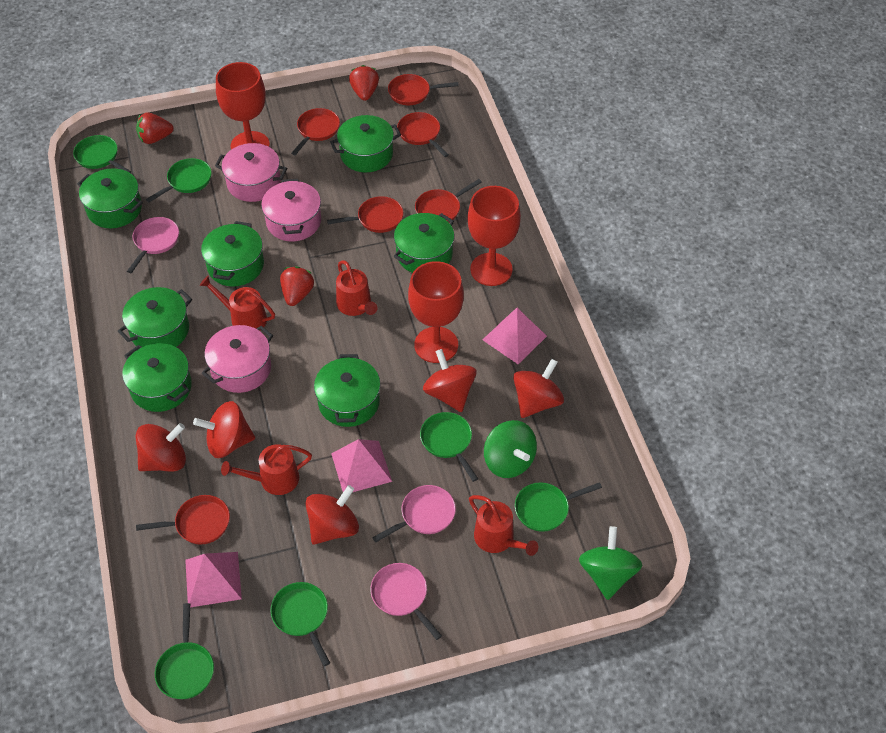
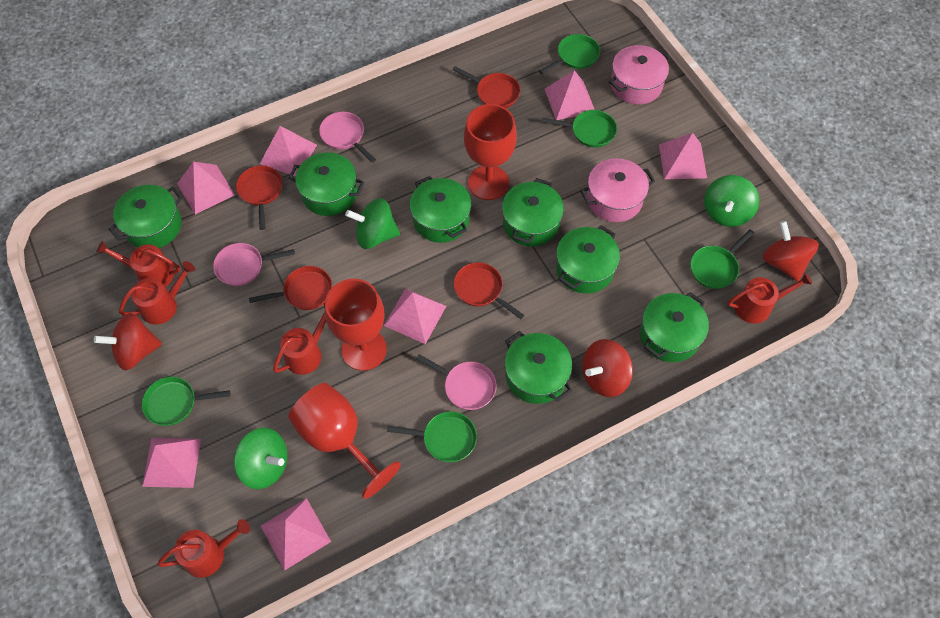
green pan: [73,135,131,173] [146,158,212,203] [155,603,214,699] [270,582,330,666] [420,412,478,482] [515,482,602,532] = 6 -> [142,377,230,426] [387,411,477,462] [539,34,600,74] [542,110,617,148] [690,229,754,289] = 5
green spinning top: [484,420,537,478] [579,526,642,600] = 2 -> [234,428,288,489] [345,198,400,249] [704,175,759,227] = 3
pink pot: [202,325,273,393] [215,143,287,202] [261,179,321,241] = 3 -> [580,158,655,222] [609,45,671,105] = 2
pink pyramid: [185,552,242,607] [331,439,392,492] [483,308,547,364] = 3 -> [142,438,201,488] [177,162,235,214] [260,126,317,177] [261,498,331,571] [384,288,446,344] [545,70,595,120] [659,133,707,179] = 7
red pan: [136,495,230,545] [291,108,340,156] [327,196,403,233] [388,74,459,105] [397,112,449,157] [415,179,482,223] = 6 -> [236,165,283,230] [249,266,332,310] [453,66,520,108] [454,262,524,319] = 4
red spinning top: [135,423,186,472] [193,401,255,458] [305,485,359,545] [423,349,476,412] [513,359,564,418] = 5 -> [94,313,162,370] [582,339,633,397] [762,221,819,281] = 3
red strawberry: [136,112,174,144] [280,266,314,306] [349,65,379,101] = 3 -> none = 0
red watering can: [199,276,275,331] [221,444,312,495] [336,260,377,316] [469,495,538,556] = 4 -> [96,241,181,287] [119,261,195,325] [157,519,250,578] [273,303,326,375] [728,272,812,324] = 5

